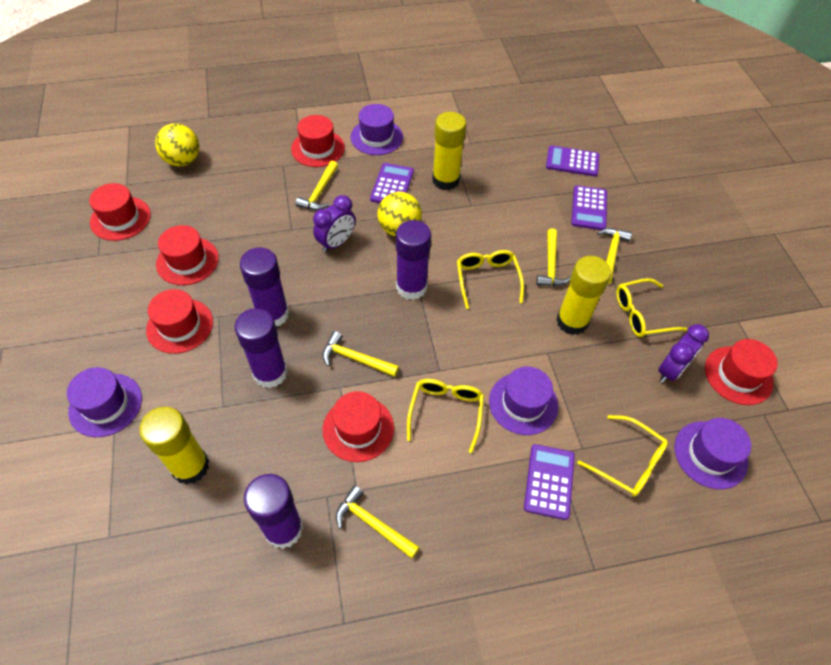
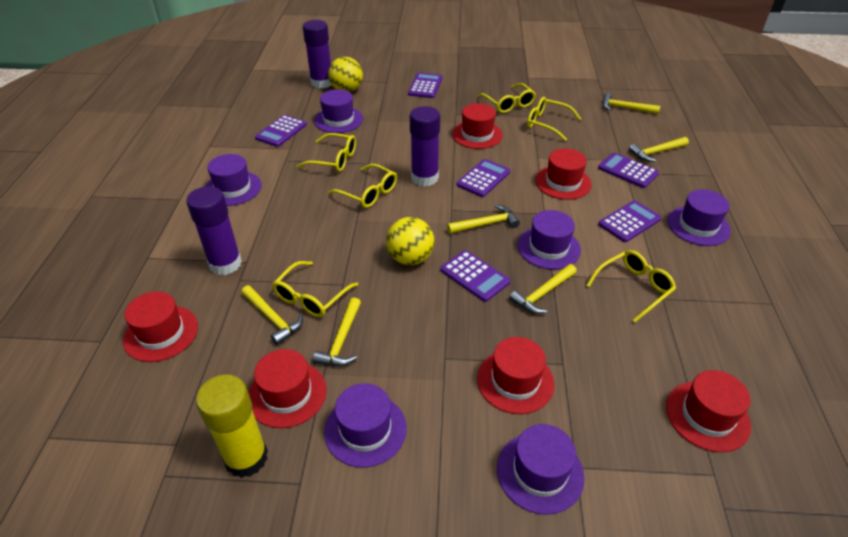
purple calculator: [370,163,414,203] [524,444,575,520] [546,145,600,177] [571,185,607,230] = 4 -> [255,115,307,147] [408,73,442,98] [440,250,510,302] [456,159,510,197] [598,153,659,188] [598,201,661,242] = 6
purple clock: [313,195,355,253] [658,324,709,383] = 2 -> none = 0
purple glue stick: [235,308,288,388] [240,247,289,326] [244,474,303,549] [396,220,431,300] = 4 -> [186,186,242,275] [303,20,331,89] [410,106,440,187] = 3
purple hat: [67,367,142,437] [351,104,403,155] [489,367,558,435] [675,418,751,489] = 4 -> [205,154,262,206] [314,89,363,133] [324,383,407,468] [497,424,584,515] [518,210,581,269] [667,189,731,246] = 6
yellow glasses: [407,379,484,453] [457,250,524,309] [578,415,668,497] [616,278,687,337] = 4 -> [272,261,358,317] [297,133,356,172] [328,164,397,208] [477,83,536,113] [527,97,581,141] [586,250,676,323] = 6
yellow glue stick: [139,407,209,485] [432,112,466,190] [556,256,611,335] = 3 -> [196,374,268,478] = 1
yellow hammer: [296,161,338,210] [322,331,399,377] [336,485,420,558] [536,228,571,286] [597,228,632,284] = 5 -> [241,285,303,345] [313,297,361,366] [447,205,520,234] [509,264,577,314] [602,93,660,114] [629,137,689,162] = 6

